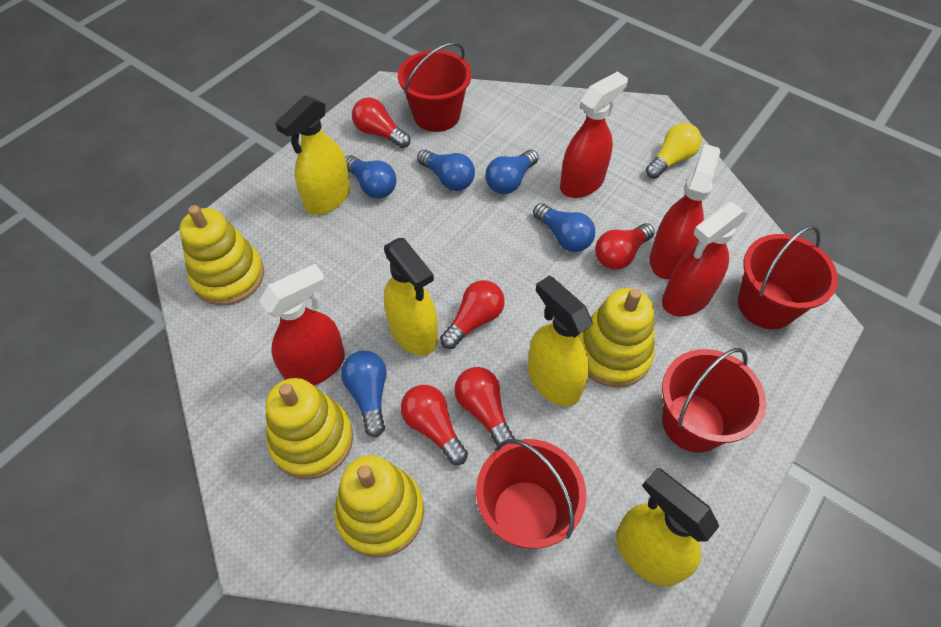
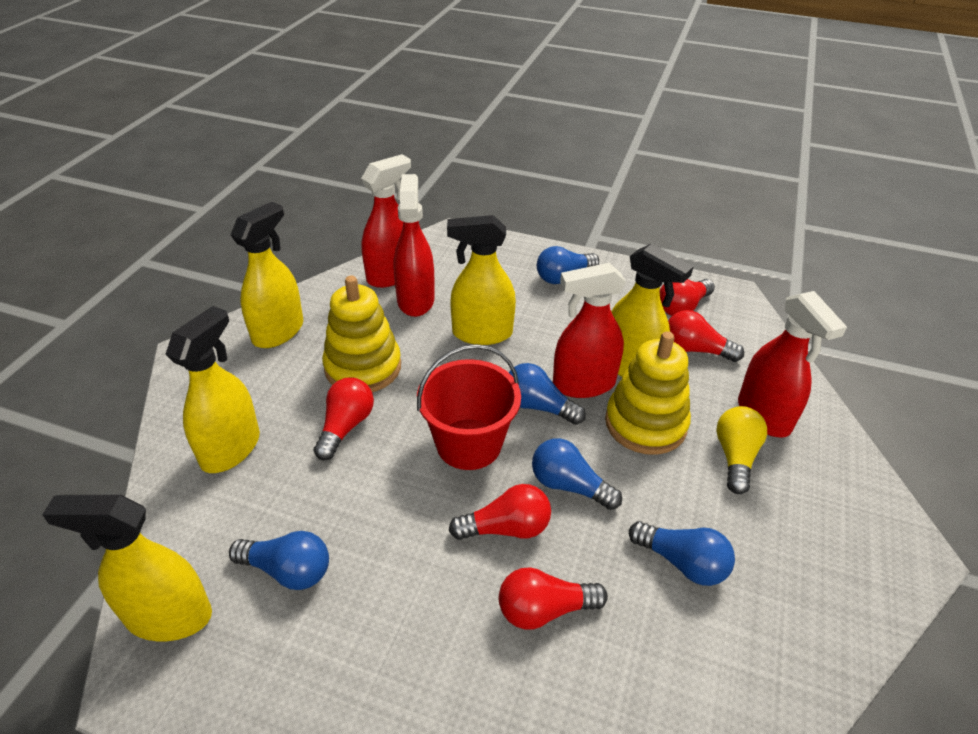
red bucket: [398,42,471,132] [476,439,587,549] [662,348,766,452] [738,225,838,329] = 4 -> [417,344,521,470] = 1
yellow spray bottle: [275,95,350,215] [384,238,438,356] [528,275,593,406] [616,468,719,587] = 4 -> [42,495,212,641] [166,306,260,473] [231,202,303,348] [447,215,516,345] [611,243,694,377] = 5
yellow stacking toy: [179,205,264,305] [266,378,353,480] [334,455,424,558] [578,288,655,388] = 4 -> [322,276,401,392] [605,331,691,455] = 2

